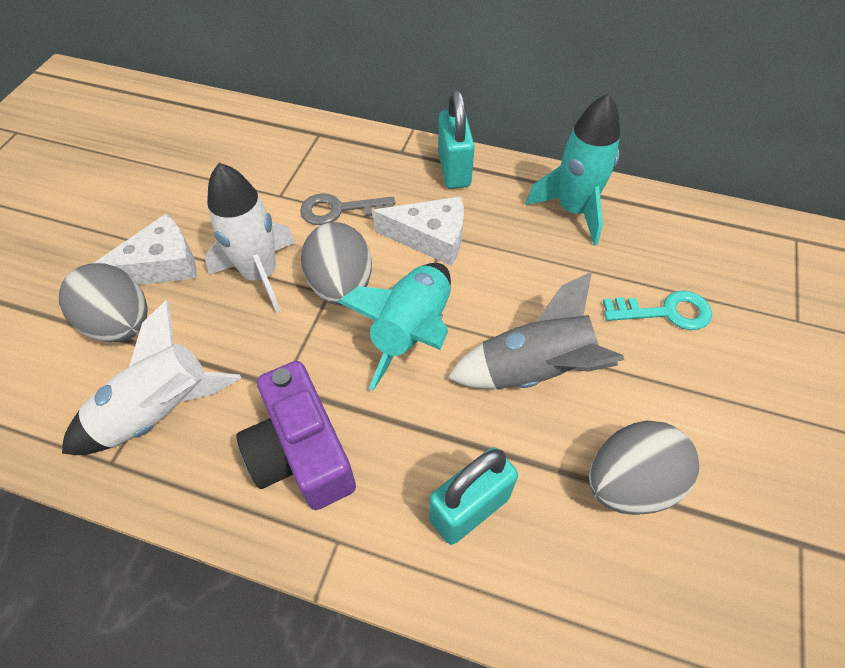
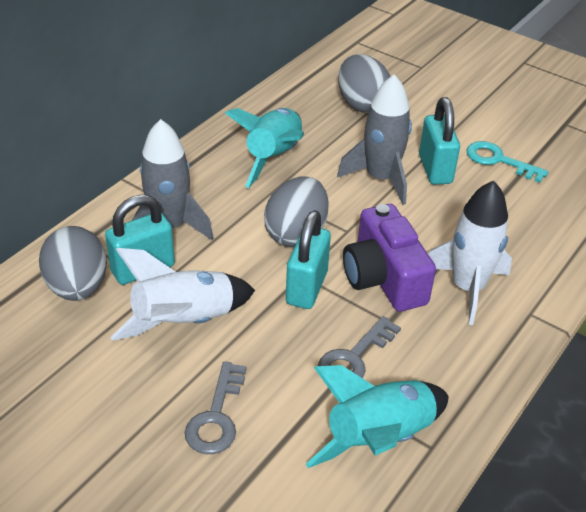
grey key: [300,193,395,225] = 1 -> [185,361,246,454] [318,316,401,378] = 2
grey rocket: [447,272,624,389] = 1 -> [132,119,214,240] [337,74,412,205] = 2
turquoise padlock: [429,447,518,545] [438,90,475,189] = 2 -> [105,195,175,285] [286,210,331,309] [419,97,460,185] = 3
white cheese: [94,214,197,285] [373,197,464,266] = 2 -> none = 0

